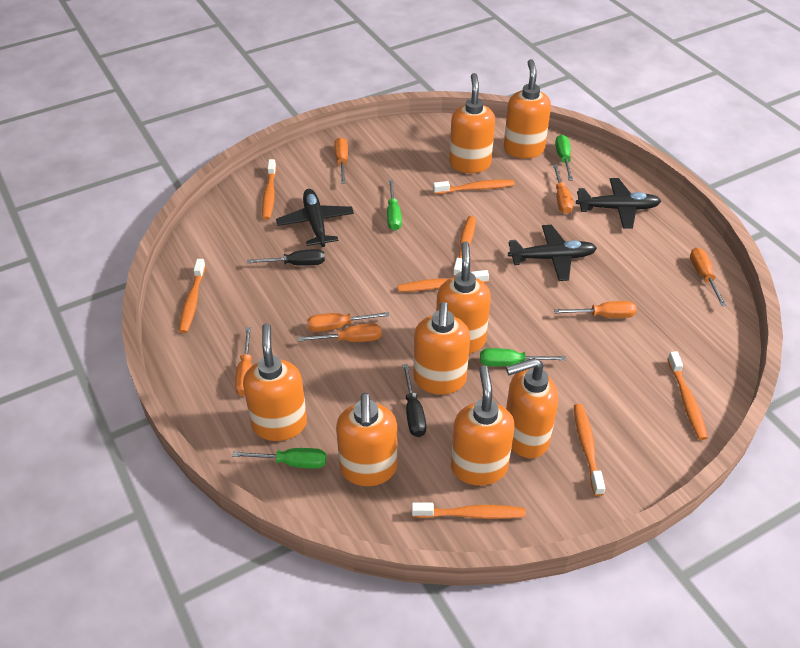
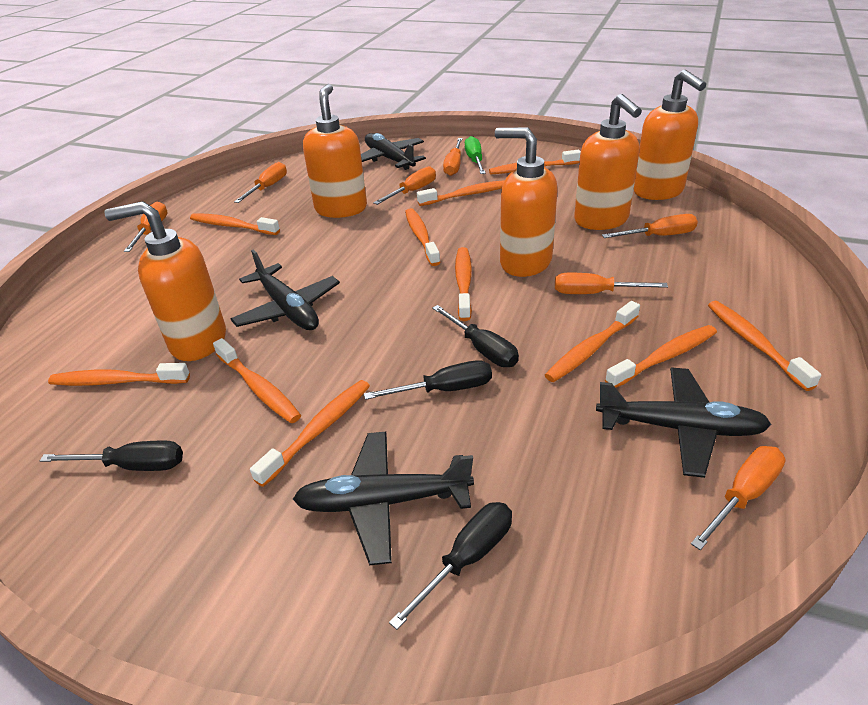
black plane: [276,189,354,247] [508,225,597,281] [576,178,661,229] = 3 -> [231,249,340,330] [293,431,474,565] [361,133,426,170] [596,368,771,478] = 4
black screwdriver: [247,249,325,266] [402,364,426,437] = 2 -> [40,440,183,471] [364,360,492,400] [389,502,512,630] [432,305,519,367] = 4
green screwdriver: [232,448,326,469] [387,180,402,231] [480,348,566,366] [555,134,573,180] = 4 -> [465,136,486,174] = 1
orange soap dispenser: [243,323,307,441] [336,393,397,486] [413,302,470,395] [436,241,491,354] [449,73,495,173] [451,365,515,486] [504,59,551,159] [506,358,559,458] = 8 -> [104,201,226,361] [303,84,367,218] [495,127,558,277] [574,94,642,230] [634,70,706,200] = 5
orange toothbrush: [179,259,206,333] [262,159,277,220] [398,270,489,292] [412,503,526,519] [433,180,515,194] [453,216,476,277] [574,404,605,496] [667,351,708,440] = 8 -> [48,363,190,386] [190,213,280,235] [213,338,301,423] [250,380,370,487] [405,208,441,266] [417,180,505,206] [455,247,472,321] [489,150,581,174] [545,301,640,382] [605,325,717,388] [708,301,821,391] = 11

